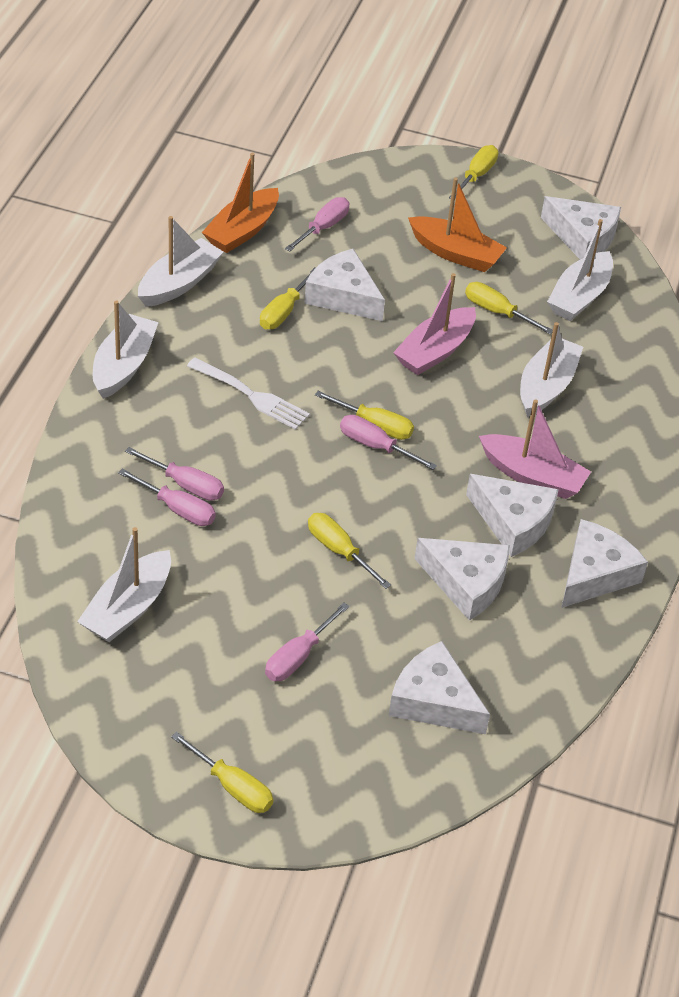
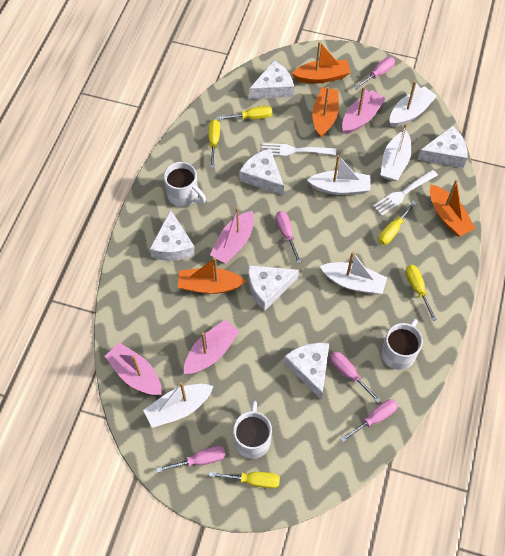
orange boat: [202,153,279,253] [408,178,507,272] = 2 -> [178,257,246,294] [292,41,351,84] [312,87,339,138] [430,179,476,236] = 4
pink boat: [393,273,476,375] [479,399,591,499] = 2 -> [105,343,162,395] [184,319,240,374] [210,207,254,264] [342,87,386,134] = 4
white fork: [187,358,310,430] = 1 -> [262,143,336,156] [373,170,438,215] = 2
white mug: none = 0 -> [164,162,206,207] [233,401,272,459] [381,319,423,370] = 3
yellow screwdriver: [171,732,273,813] [260,267,316,329] [308,513,391,589] [315,391,414,440] [449,145,498,199] [465,282,553,334] = 6 -> [208,119,220,168] [209,472,280,488] [217,106,272,120] [378,201,416,245] [405,265,437,321] = 5

